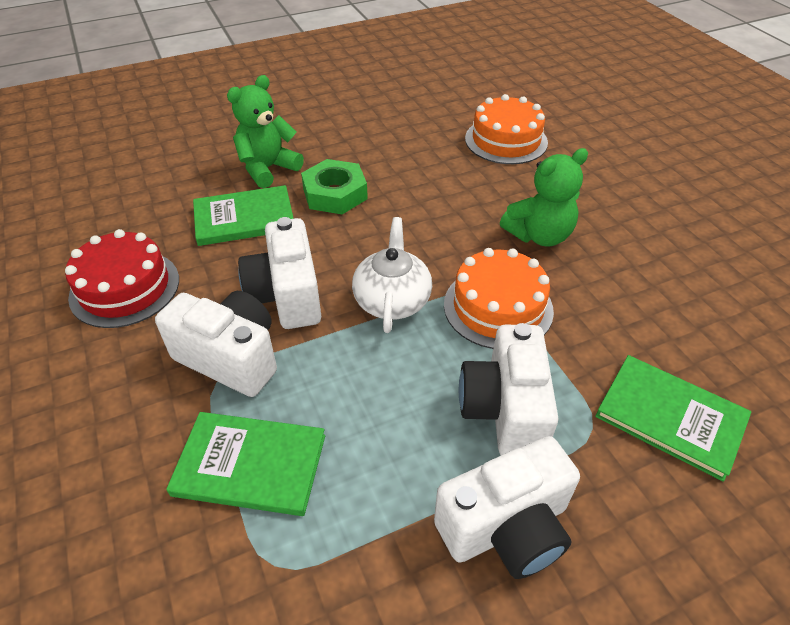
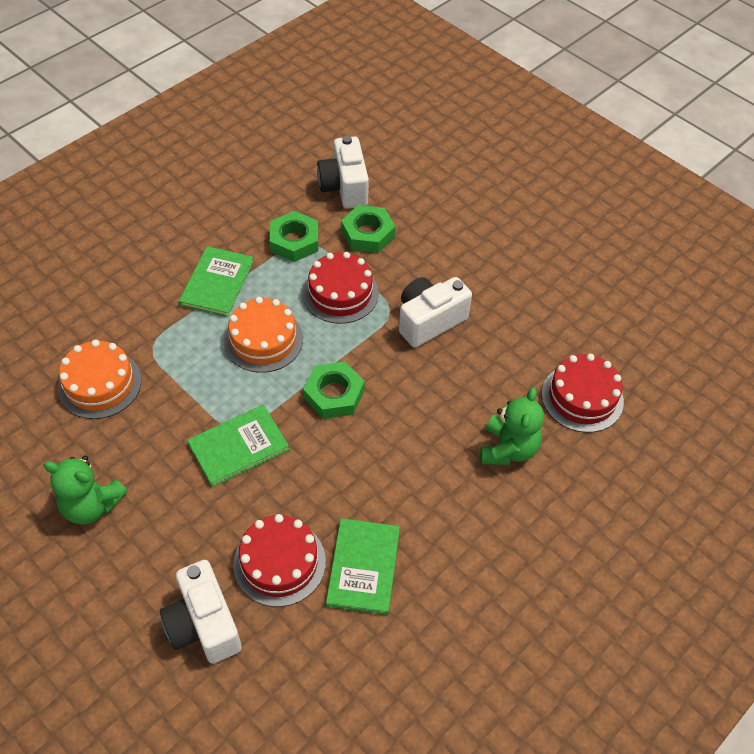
green nut: [301,159,368,214] = 1 -> [270,211,318,262] [303,361,365,419] [341,205,395,253] = 3
red cake: [65,229,179,328] = 1 -> [233,514,326,607] [303,252,379,324] [542,354,624,433] = 3
white camera: [155,291,277,397] [238,217,321,329] [434,436,580,579] [459,323,559,455] = 4 -> [160,560,242,664] [317,136,369,209] [399,277,472,348] = 3
white teapot: [352,217,432,333] = 1 -> none = 0

